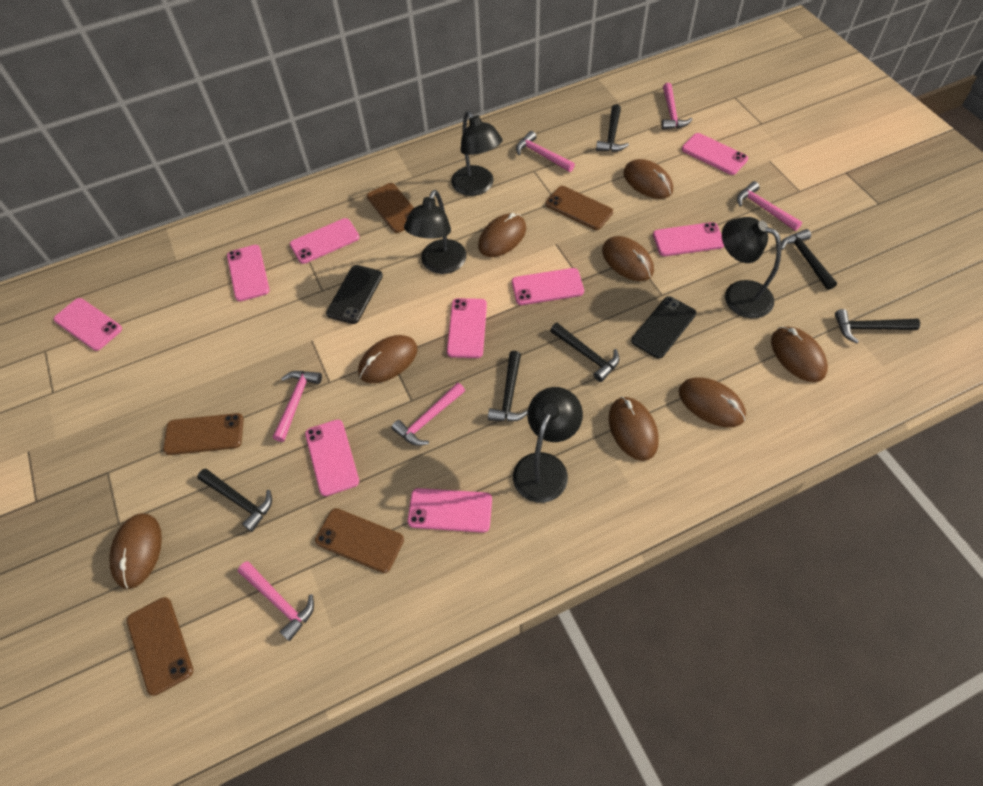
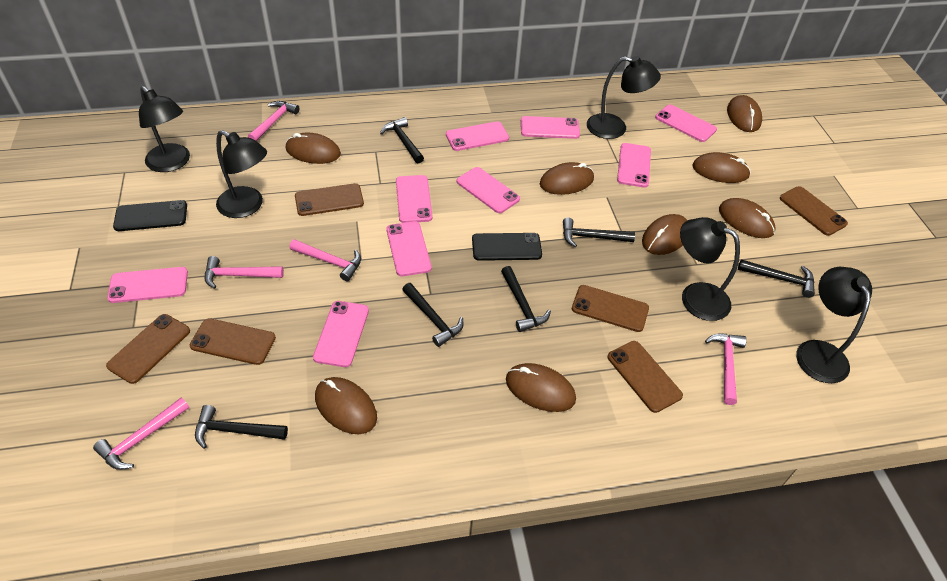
black lamp: [404,190,467,274] [451,111,503,196] [513,387,583,503] [722,217,781,319] = 4 -> [139,86,190,172] [216,130,267,218] [587,56,661,139] [680,217,740,321] [796,267,872,383] = 5
brown phone: [127,597,193,696] [163,413,244,455] [315,508,404,573] [367,183,414,233] [545,186,613,230] = 5 -> [106,314,190,384] [190,318,276,365] [295,183,364,216] [572,285,649,332] [607,341,683,413] [780,186,848,236] = 6
pink hammer: [238,561,314,641] [273,371,322,442] [391,382,465,446] [516,131,575,172] [661,83,693,130] [737,181,802,231] = 6 -> [93,397,189,470] [205,256,284,289] [248,101,300,141] [289,239,361,281] [705,334,747,405] = 5

